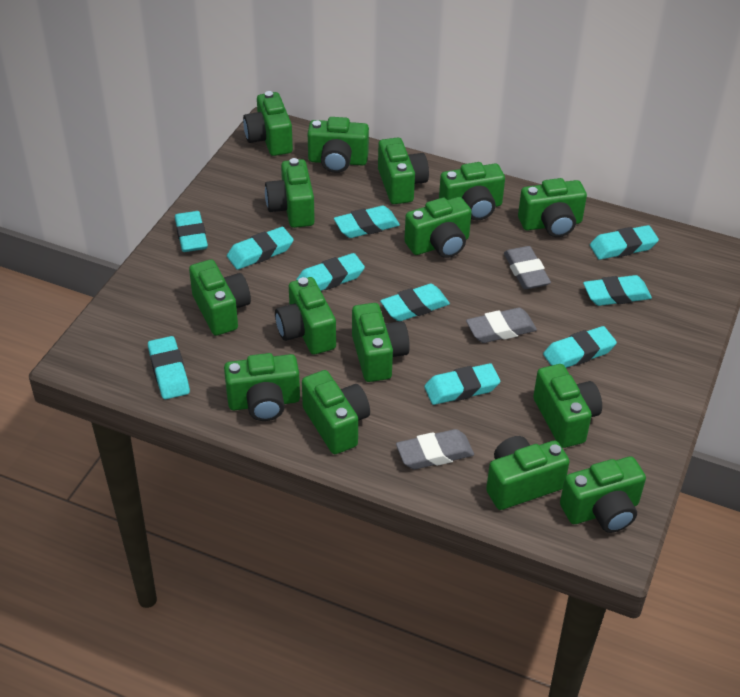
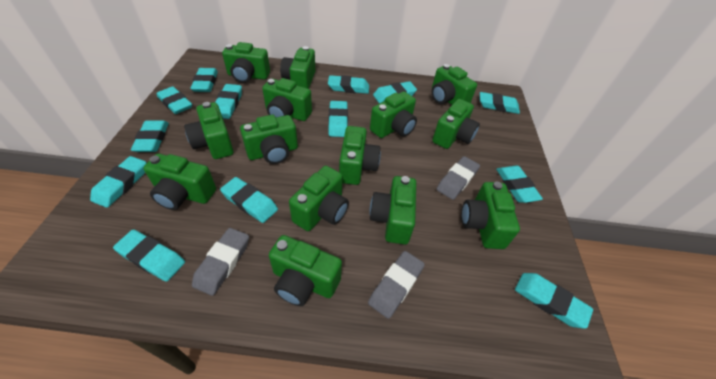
green camera: [189,259,251,336] [224,353,300,421] [243,91,293,156] [265,158,315,228] [275,277,336,355] [302,370,370,454] [308,117,369,173] [352,303,410,382] [378,138,429,204] [404,197,472,258] [439,162,505,220] [486,436,570,510] [518,178,587,237] [533,364,602,448] [560,456,646,533] = 15 -> [144,154,216,210] [184,102,233,159] [222,42,270,83] [240,115,298,164] [262,78,312,121] [269,235,342,306] [280,46,315,89] [289,166,349,231] [339,126,381,185] [369,176,416,245] [370,91,417,138] [432,64,477,105] [432,99,480,149] [461,182,520,249] = 14
turquoise eraser: [148,336,190,399] [175,211,208,252] [227,227,294,270] [296,253,365,291] [334,205,400,238] [380,284,450,321] [424,363,500,405] [543,326,617,368] [583,275,652,306] [590,225,659,260] = 10 -> [90,156,147,208] [113,229,185,282] [131,120,169,152] [157,86,192,114] [190,68,218,92] [215,84,242,119] [220,177,278,223] [328,75,369,94] [328,101,348,137] [373,81,417,103] [480,92,520,114] [496,166,543,203] [515,273,593,329] = 13

